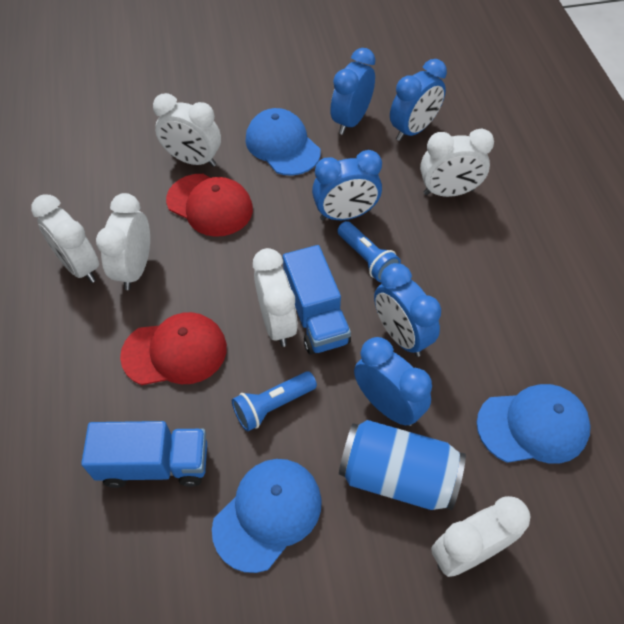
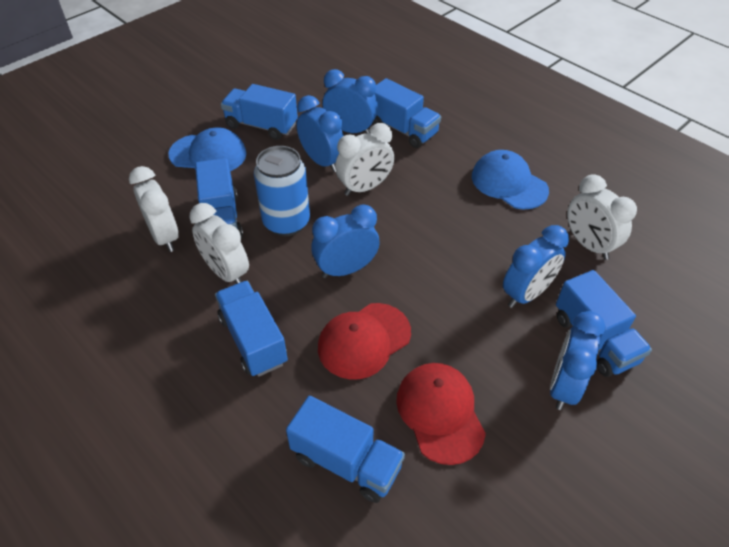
blue cap: [212,459,322,573] [245,108,321,176] [477,384,591,464] = 3 -> [168,128,247,171] [472,150,549,209] = 2
blue flashlight: [232,371,317,431] [337,221,401,282] = 2 -> none = 0
blue truck: [81,421,207,488] [283,245,351,355] = 2 -> [195,158,243,239] [215,281,288,377] [221,84,298,140] [286,396,405,503] [372,78,441,148] [556,270,652,377] = 6
white clock: [31,194,99,283] [96,193,150,290] [153,93,221,167] [253,248,298,347] [420,128,494,197] [431,496,531,577] = 6 -> [129,166,178,252] [189,203,249,284] [335,123,394,196] [567,174,637,260] = 4

